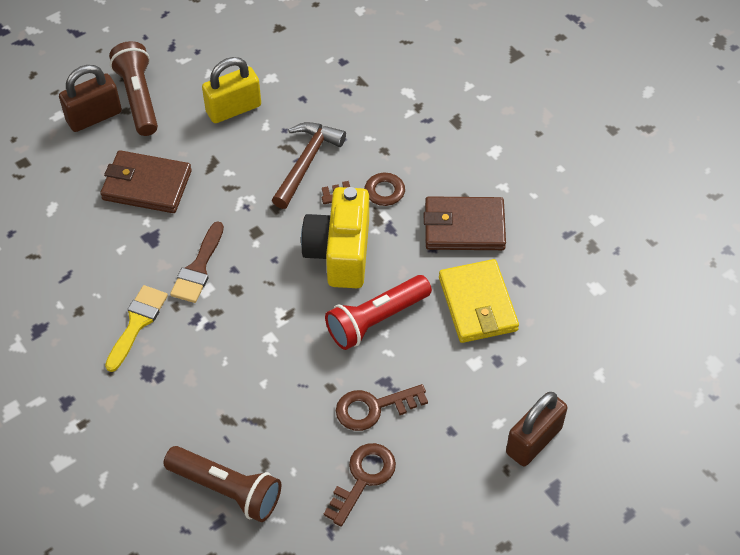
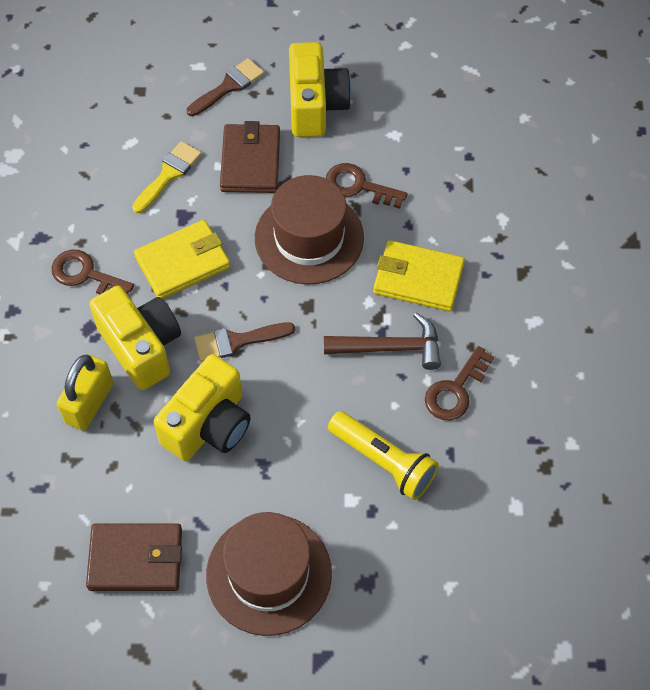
brown brush: [170,221,224,303] = 1 -> [187,58,264,116] [194,322,295,362] = 2
brown flashlight: [109,41,158,136] [164,446,281,522] = 2 -> none = 0
brown hat: none = 0 -> [206,512,332,636] [255,175,364,285] = 2
brown padlock: [59,65,122,132] [506,392,568,466] = 2 -> none = 0
red flashlight: [325,275,432,350] = 1 -> none = 0
yellow camera: [301,187,369,288] = 1 -> [89,286,181,390] [154,354,251,461] [289,42,351,137] = 3
yellow flashlight: none = 0 -> [328,411,439,500] = 1
yellow wallet: [439,259,519,343] = 1 -> [134,220,231,299] [373,240,465,311] = 2

